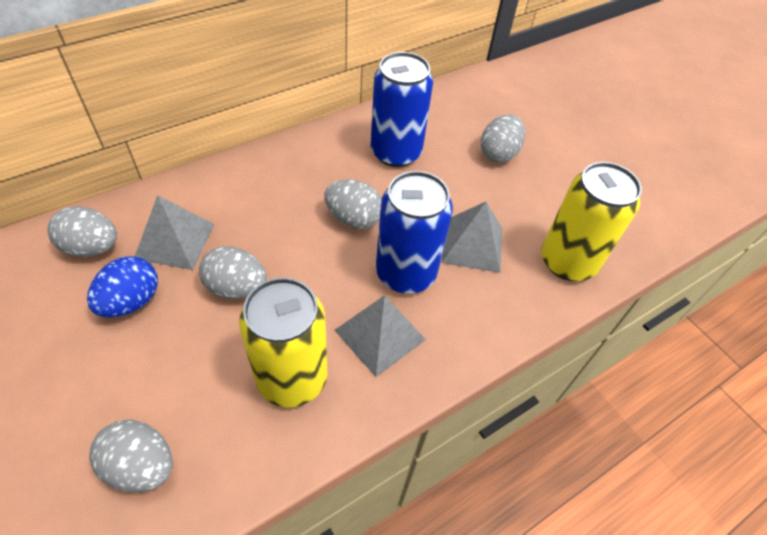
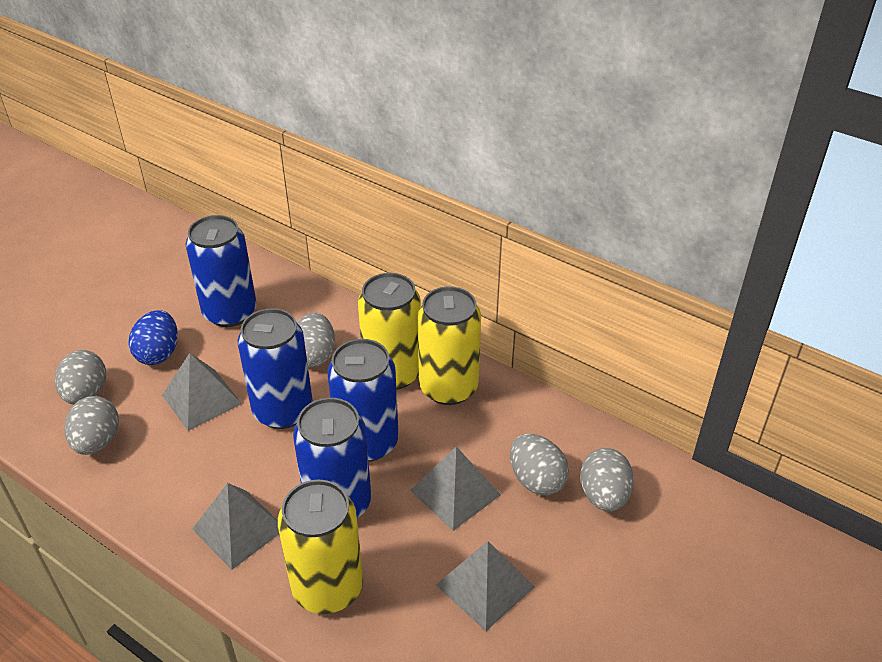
blue can: [371,52,433,167] [376,171,453,294] = 2 -> [186,215,257,327] [238,308,313,429] [293,398,371,518] [327,339,399,462] = 4
grey pyramid: [135,195,214,270] [335,295,426,377] [441,202,502,273] = 3 -> [162,353,242,431] [192,483,279,570] [410,446,501,531] [436,541,535,631] = 4
yellow can: [239,277,328,407] [541,162,642,281] = 2 -> [278,480,363,614] [358,273,421,390] [417,286,481,405] = 3

